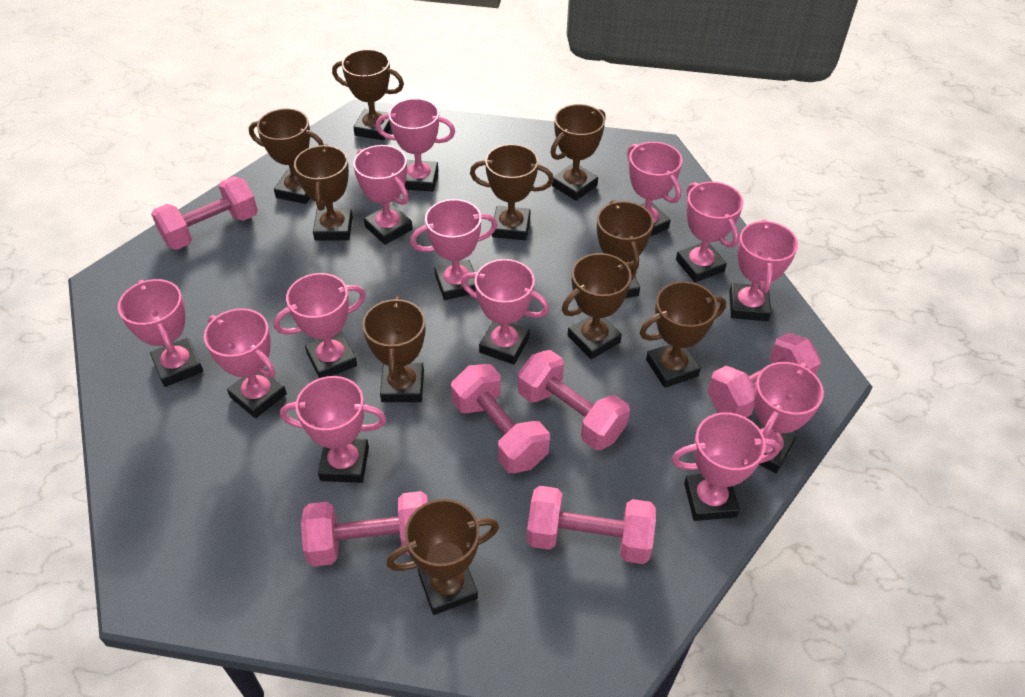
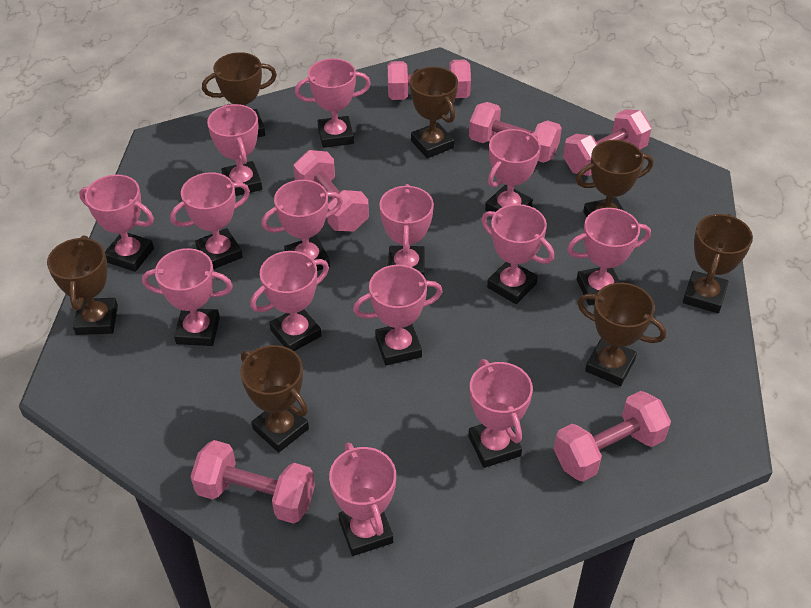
brown trophy: [249,108,324,204] [294,144,353,240] [332,49,404,140] [362,296,425,402] [387,499,499,615] [470,144,554,240] [550,104,606,201] [562,253,636,359] [597,200,654,298] [640,281,726,388] = 10 -> [47,235,118,335] [202,52,277,138] [240,345,309,452] [410,67,458,158] [576,140,653,217] [577,283,666,386] [683,214,753,313] = 7
pink trophy: [118,279,203,387] [204,308,287,418] [274,273,366,378] [280,376,386,483] [353,145,413,245] [376,98,455,192] [410,199,497,300] [461,259,549,365] [627,142,683,237] [672,412,780,521] [676,181,744,282] [729,219,798,321] [754,362,824,473] = 13 -> [79,175,154,272] [142,248,233,346] [170,172,250,269] [207,104,262,196] [250,251,329,351] [261,180,343,271] [295,58,371,148] [329,443,396,556] [353,265,443,366] [379,184,434,276] [468,359,533,468] [481,204,554,304] [485,129,541,212] [567,208,651,305] = 14

